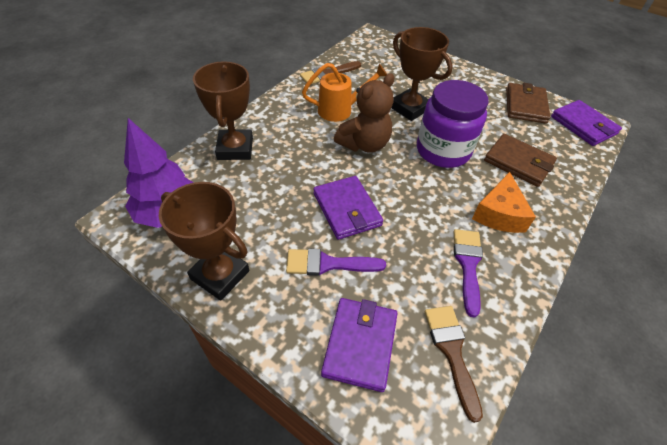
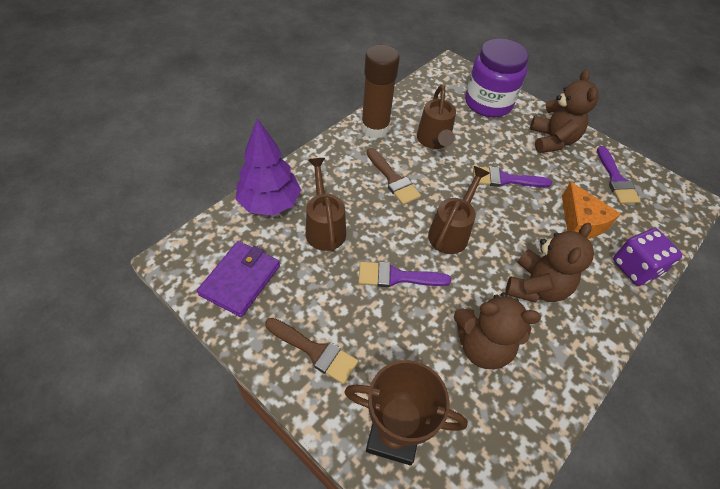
brown glue stick: none = 0 -> [361,45,400,138] = 1
brown teddy bear: [334,73,394,153] = 1 -> [454,292,541,369] [506,223,594,302] [530,70,599,153] = 3
brown trophy: [159,182,249,300] [193,61,253,160] [392,27,453,121] = 3 -> [344,360,468,465] = 1
brown wallet: [484,134,557,187] [506,83,550,124] = 2 -> none = 0
brown watering can: none = 0 -> [306,158,346,251] [417,85,456,149] [428,166,490,254] = 3
orange watering can: [302,63,387,122] = 1 -> none = 0
purple brush: [286,248,386,275] [454,229,483,317] = 2 -> [358,262,451,287] [473,166,552,187] [597,146,641,204] = 3
purple dice: none = 0 -> [613,228,682,286] = 1
purple wallet: [313,176,383,240] [321,298,398,392] [551,100,622,146] = 3 -> [197,241,280,317] = 1

